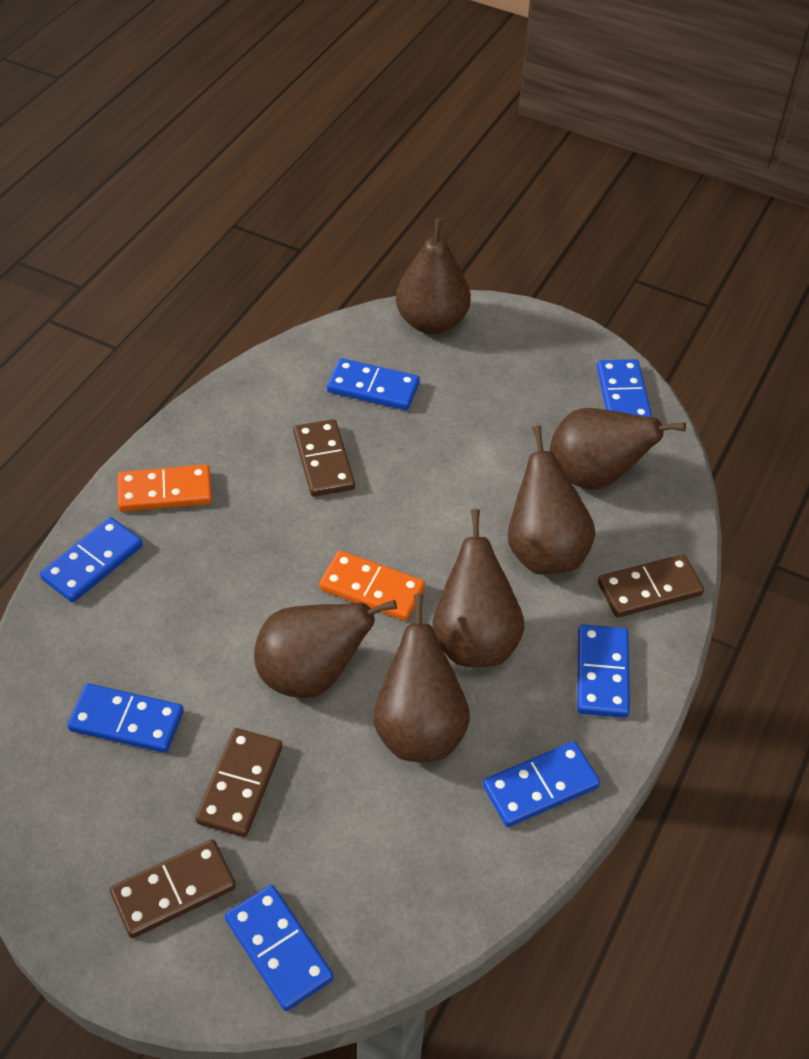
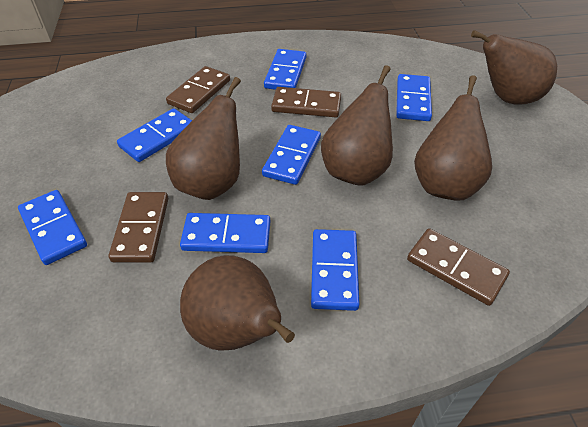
brown pear: [254,600,397,698] [373,594,470,762] [396,218,471,334] [433,509,525,667] [508,425,595,574] [550,408,686,490] = 6 -> [166,77,241,200] [180,255,295,351] [321,65,393,186] [414,75,492,201] [471,30,557,105] = 5
orange domino: [118,464,212,512] [319,550,425,621] = 2 -> none = 0

